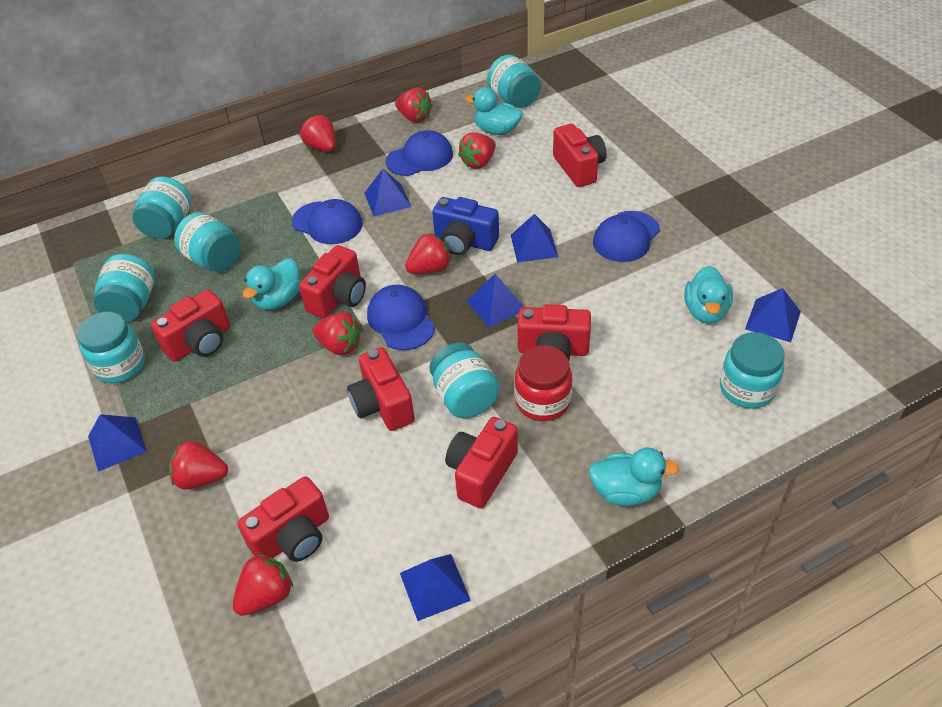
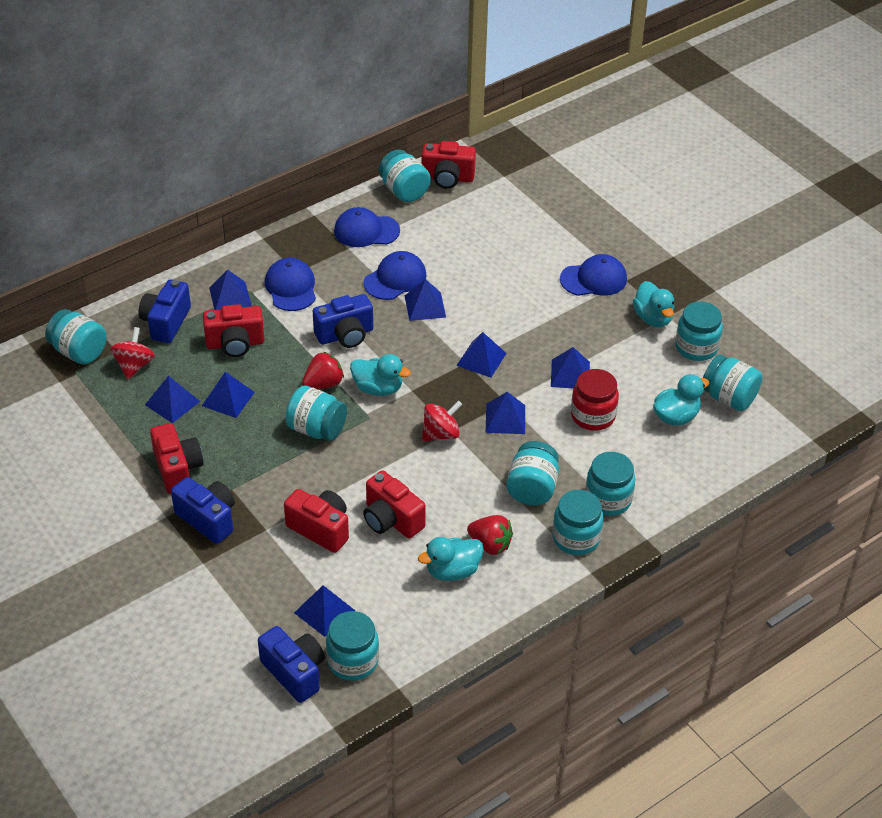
blue camera: [432,197,499,255] = 1 -> [139,280,191,343] [171,477,235,544] [258,626,325,703] [313,294,373,348] = 4
blue pyramid: [88,414,147,472] [364,169,411,216] [400,554,471,621] [467,274,524,327] [511,214,558,262] [745,288,801,342] = 6 -> [145,376,200,423] [202,372,255,418] [209,269,252,310] [294,585,355,637] [405,279,446,321] [456,332,507,378] [486,392,525,434] [551,347,590,388] = 8
red camera: [151,289,230,362] [237,476,329,562] [299,245,366,319] [347,347,415,431] [445,417,518,508] [518,304,591,361] [553,124,607,187] = 7 -> [150,423,204,494] [203,304,265,357] [284,489,349,553] [363,470,426,538] [422,141,476,189] = 5
red spinning top: none = 0 -> [110,327,155,379] [422,401,463,442] = 2
red strawberry: [169,441,228,490] [233,554,293,616] [301,115,336,152] [313,312,362,355] [395,88,432,123] [405,233,451,274] [458,132,496,169] = 7 -> [302,352,344,389] [467,515,513,555] = 2
turquoise jar: [77,312,145,383] [94,254,155,322] [132,176,192,239] [174,212,241,272] [429,342,500,418] [487,55,541,108] [720,332,785,409] = 7 -> [45,309,107,365] [285,386,347,441] [326,611,379,681] [379,150,431,202] [507,441,559,505] [552,490,603,555] [585,452,635,516] [675,302,723,361] [703,354,763,411] = 9

